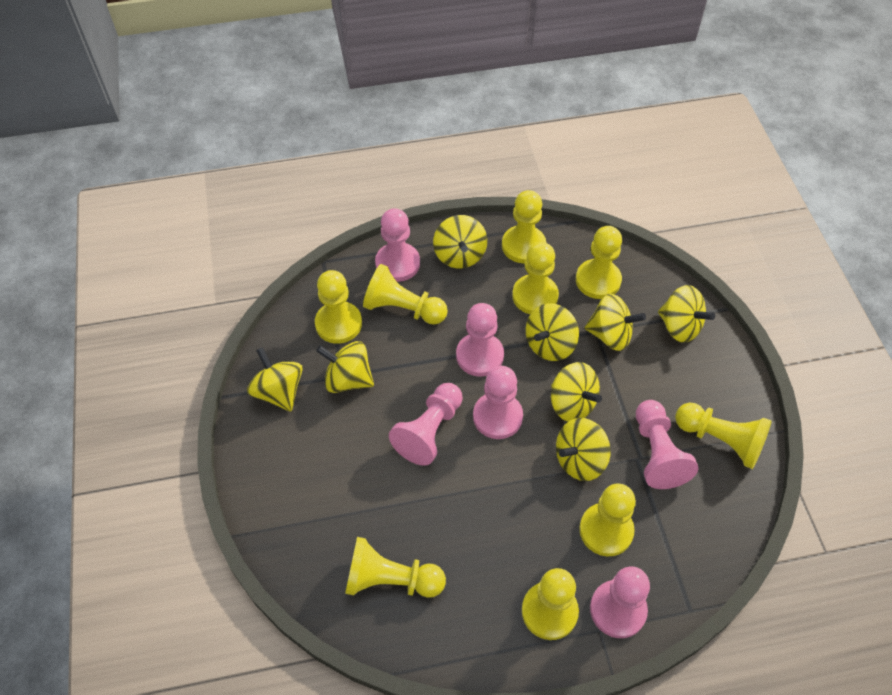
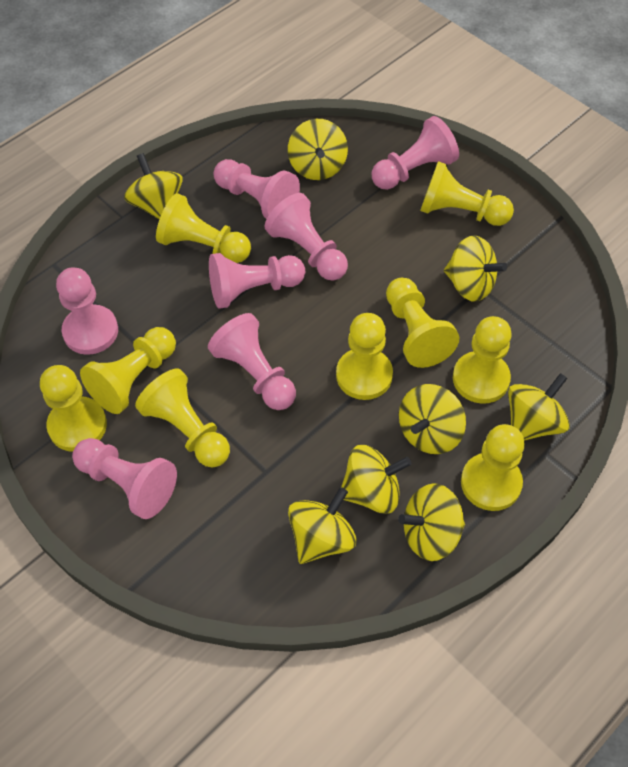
pink pawn: [375,208,420,282] [389,383,463,466] [456,303,504,377] [473,366,523,439] [590,566,650,638] [636,400,698,489] = 6 -> [56,267,118,355] [72,438,177,519] [208,313,296,410] [209,253,305,309] [214,159,300,219] [265,193,348,281] [372,116,459,190] = 7

